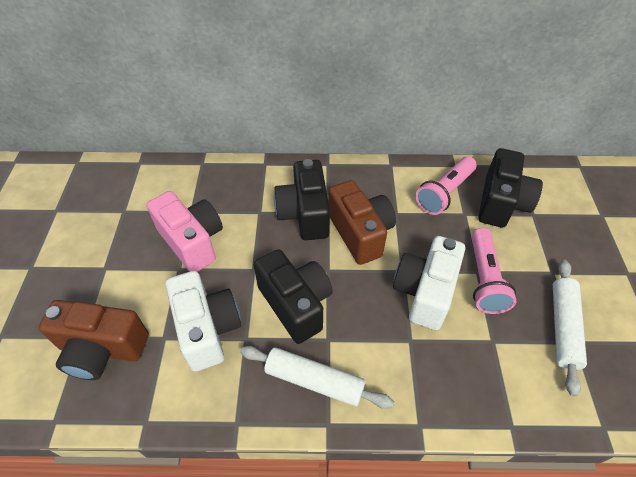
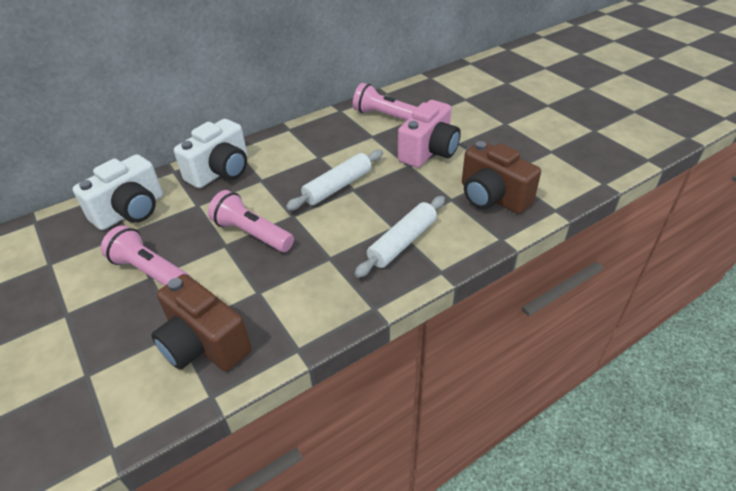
black camera: [254,249,333,344] [274,159,330,240] [478,148,543,228] = 3 -> none = 0
pink flashlight: [416,157,476,215] [472,228,516,314] = 2 -> [101,225,190,286] [208,190,294,252] [353,83,417,121] = 3

